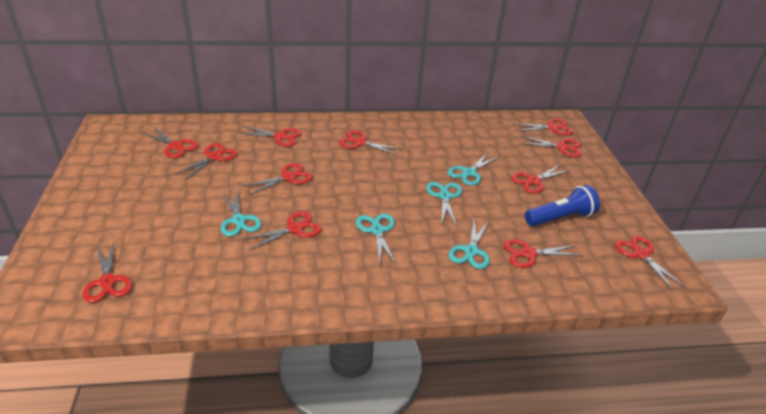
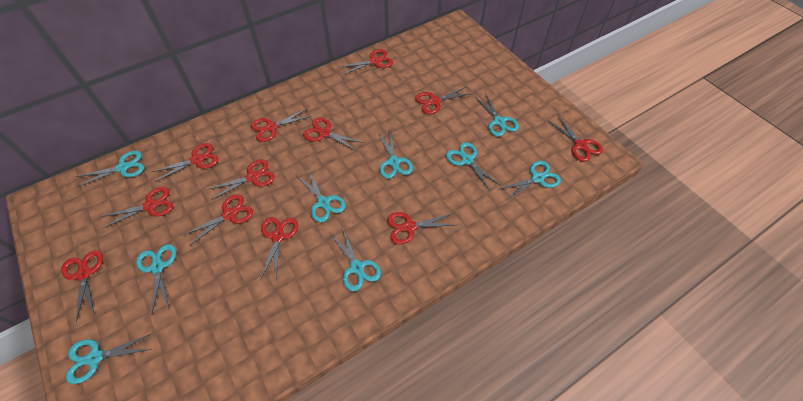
blue flashlight: [525,185,600,226] = 1 -> none = 0
turquoise scissors: [221,189,261,237] [356,214,396,265] [426,182,462,227] [448,152,498,186] [448,219,490,269] = 5 -> [66,333,153,384] [75,151,144,187] [136,244,176,313] [296,170,346,223] [331,228,381,291] [378,132,413,179] [446,142,501,192] [475,93,519,137] [497,161,561,200] = 9

